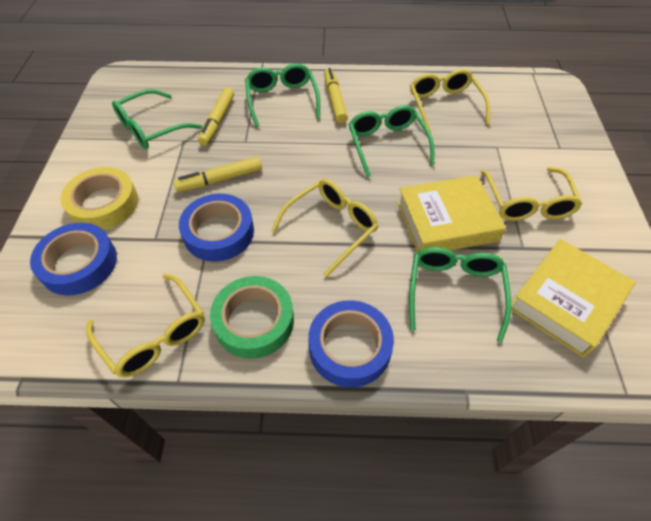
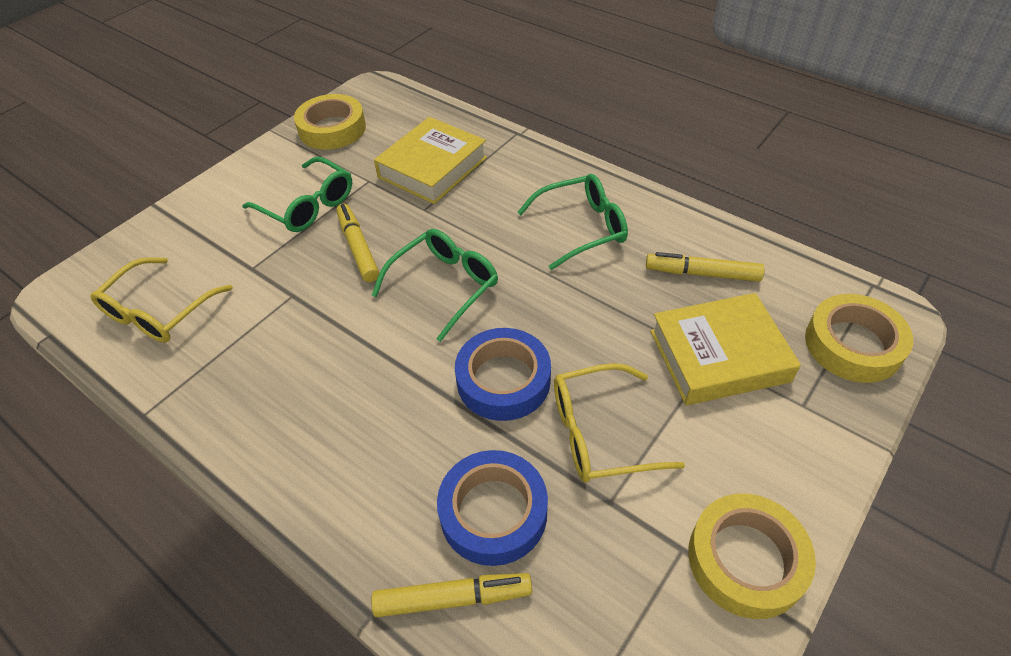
blue tape: [30,223,117,296] [179,194,254,261] [308,300,394,387] = 3 -> [437,450,548,566] [455,328,551,421] = 2
green glasses: [112,89,202,149] [245,63,320,127] [349,105,434,178] [409,247,511,342] = 4 -> [242,157,352,232] [372,229,498,342] [517,174,628,270] = 3
green tape: [210,276,294,359] = 1 -> none = 0
yellow glasses: [86,274,205,378] [271,179,378,277] [410,69,490,133] [481,167,582,221] = 4 -> [90,258,233,343] [554,363,685,483] = 2
yellow tape: [61,167,138,230] = 1 -> [294,94,366,150] [688,494,816,619] [805,294,913,383] = 3

